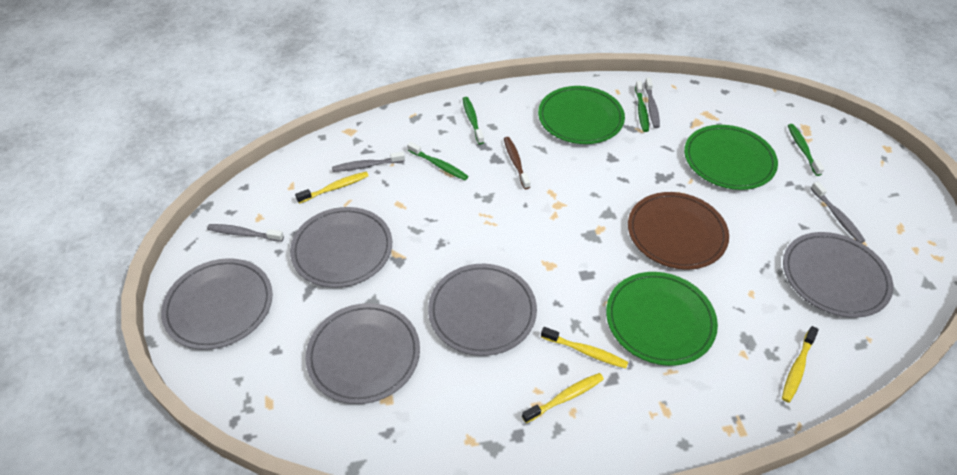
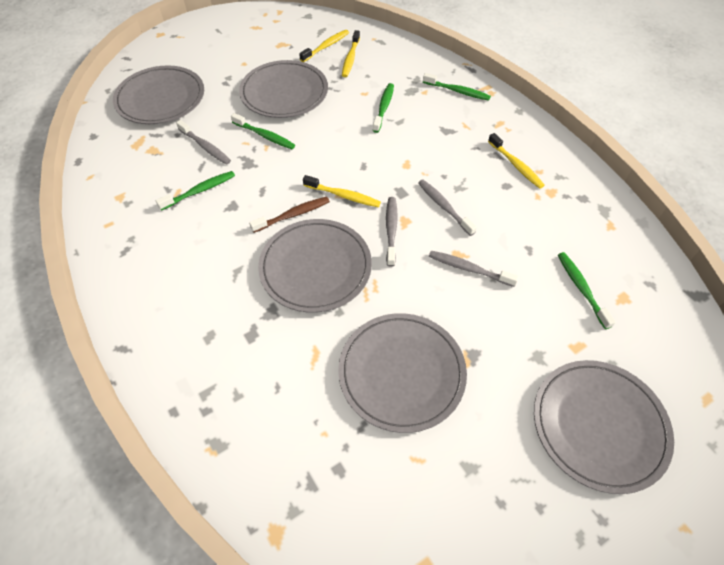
brown plate: [628,192,729,270] = 1 -> none = 0
green plate: [538,86,625,144] [606,272,718,366] [684,125,778,190] = 3 -> none = 0
green toothbrush: [407,142,468,180] [463,97,484,144] [635,81,649,132] [788,124,824,176] = 4 -> [156,171,235,211] [231,113,295,149] [373,83,394,133] [423,73,491,101] [558,252,616,329] = 5

